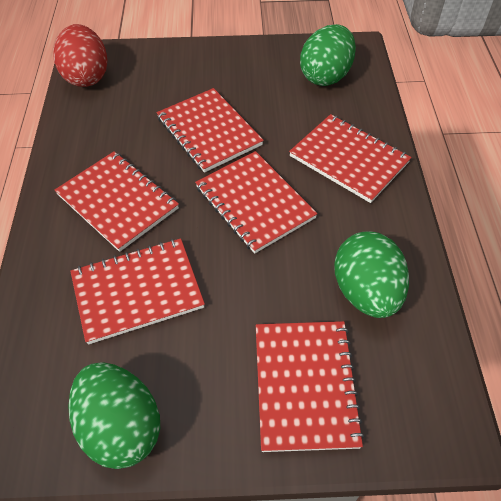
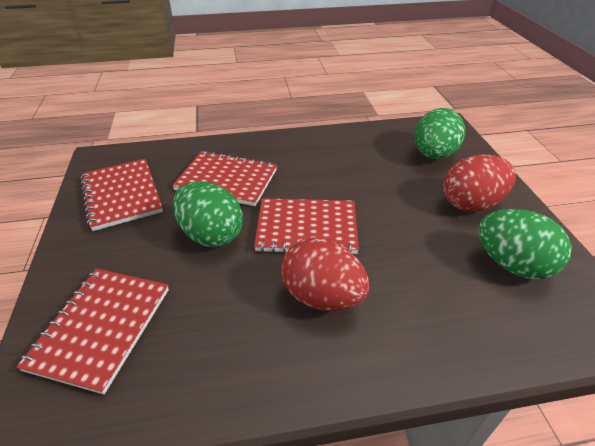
red egg: [53,24,108,87] = 1 -> [281,237,369,311] [443,154,516,212] = 2
red notebook: [55,151,179,252] [70,238,205,345] [157,88,264,173] [195,151,318,254] [256,321,365,452] [289,114,412,203] = 6 -> [16,268,169,395] [81,159,163,231] [172,151,277,206] [254,198,359,254] = 4

